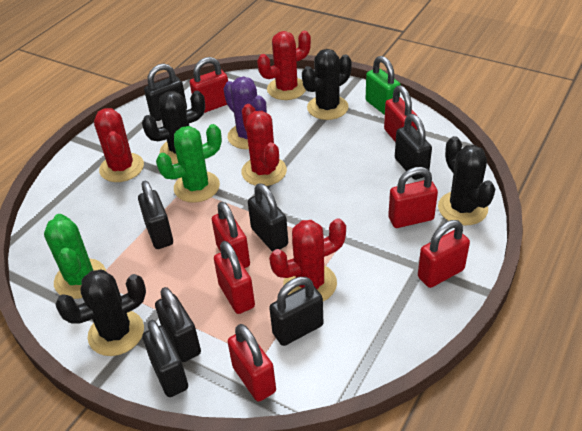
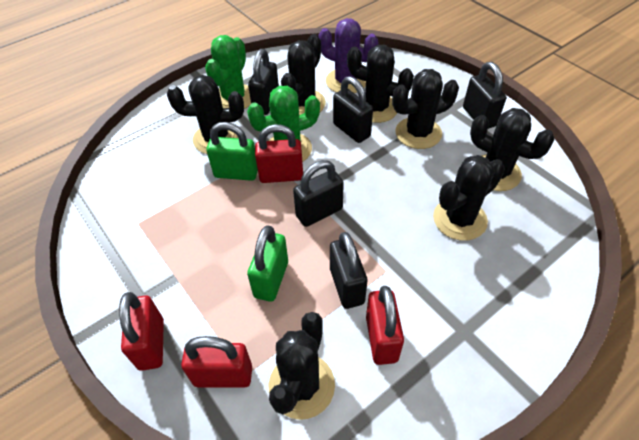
black cactus: [55,270,146,356] [142,91,205,164] [302,49,352,120] [438,136,495,225] = 4 -> [167,75,244,154] [269,312,335,420] [281,34,326,115] [347,45,414,123] [392,69,459,149] [433,155,505,241] [470,108,555,191] = 7
black padlock: [138,181,173,249] [142,320,188,397] [144,64,187,121] [155,287,201,362] [248,183,288,251] [269,277,323,346] [395,114,432,180] = 7 -> [248,49,279,115] [293,160,344,227] [330,232,367,309] [333,76,373,143] [463,62,506,129] = 5
green padlock: [366,56,401,115] = 1 -> [206,122,258,181] [247,225,288,302] = 2
red cactus: [94,108,144,182] [241,104,287,186] [257,31,311,100] [269,218,346,301] = 4 -> none = 0
red padlock: [190,57,228,113] [212,202,250,268] [214,241,255,314] [228,324,276,402] [384,85,417,142] [388,167,438,228] [418,220,470,288] = 7 -> [119,292,164,371] [181,336,252,388] [255,124,303,183] [366,286,404,365] = 4

